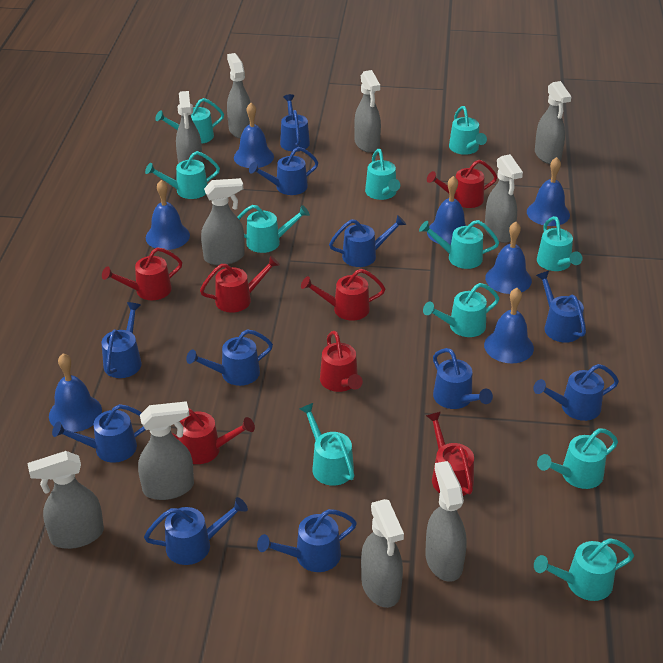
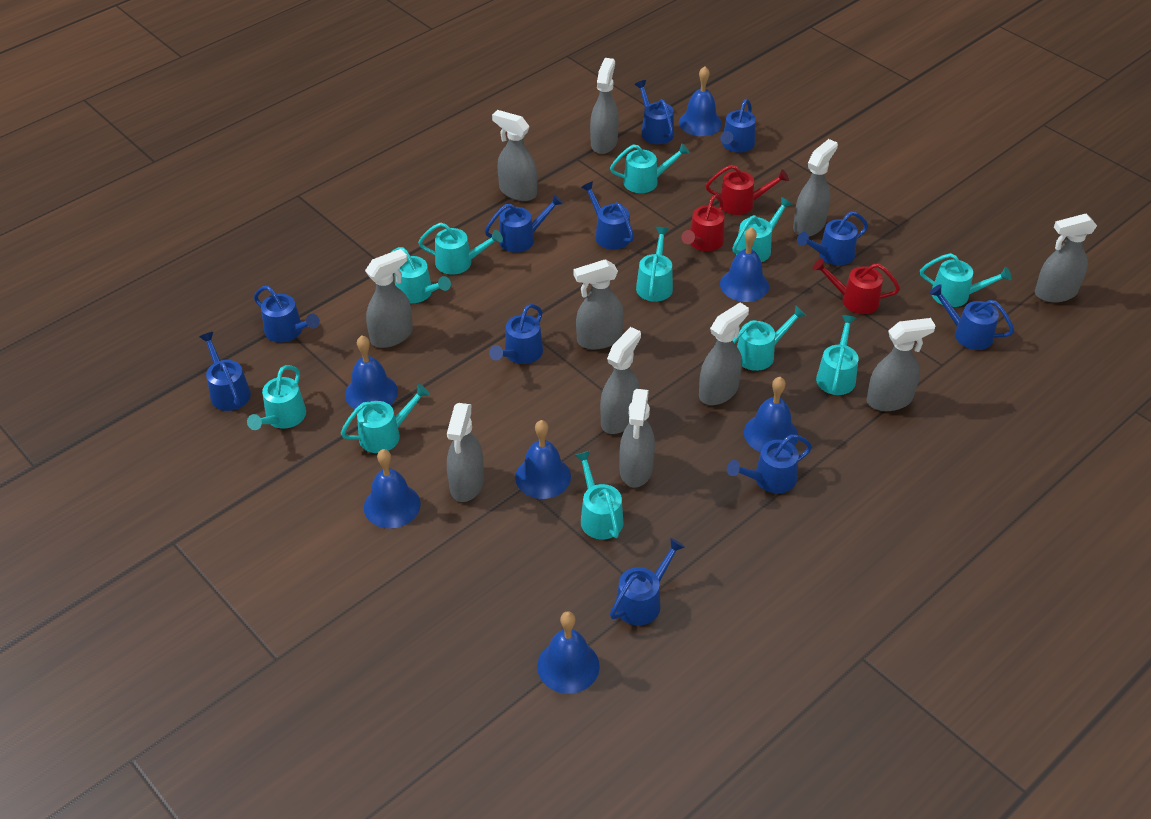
grey spray bottle: [27,451,104,549] [138,401,194,500] [176,91,203,164] [201,178,245,265] [227,53,251,139] [354,70,381,153] [361,499,404,608] [425,461,467,582] [485,154,523,243] [535,81,572,164] = 10 -> [365,249,413,348] [447,403,484,502] [492,110,537,201] [574,259,624,350] [590,58,619,154] [600,327,641,434] [619,389,655,487] [699,302,749,405] [793,139,838,237] [866,318,936,411] [1035,214,1097,302] = 11
red watering can: [102,247,182,300] [172,408,255,464] [200,256,280,313] [301,269,385,321] [320,331,363,392] [426,412,474,496] [427,160,497,208] = 7 -> [681,195,725,251] [706,165,789,215] [813,259,900,314] = 3

